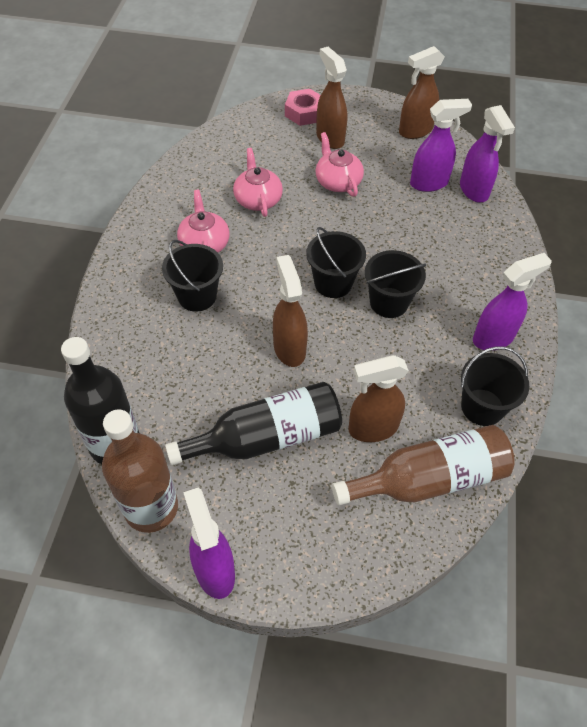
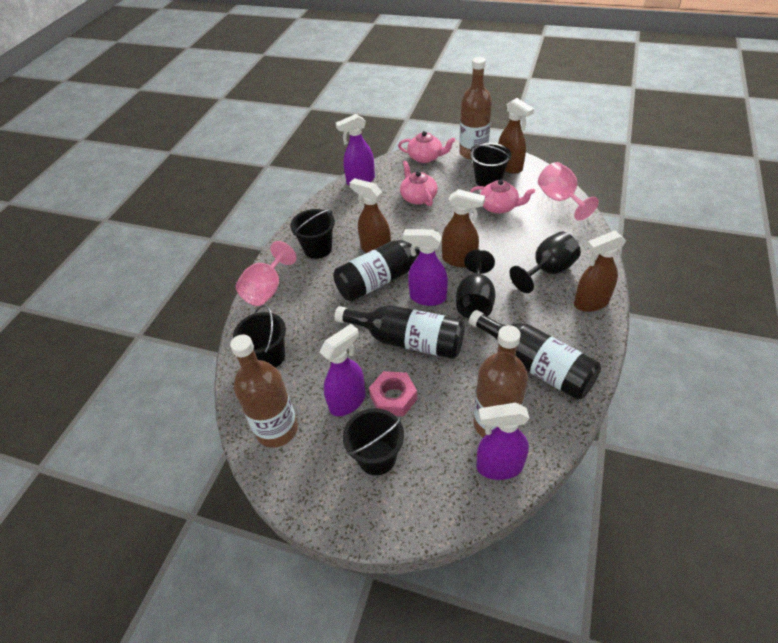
black bottle: [61,337,139,464] [165,382,342,465] = 2 -> [333,231,442,302] [335,305,465,359] [469,310,601,400] = 3
black goblet: none = 0 -> [456,249,495,318] [510,232,581,293] = 2
brown bottle: [102,409,178,533] [332,425,515,505] = 2 -> [230,335,298,448] [459,57,492,160] [473,325,528,438] = 3
pink goblet: none = 0 -> [236,241,297,306] [538,162,599,221] = 2

